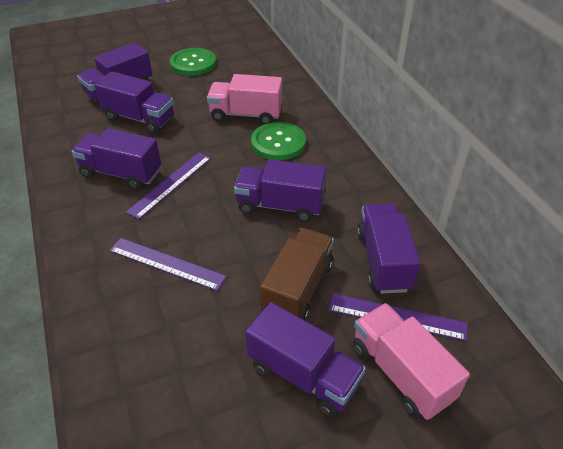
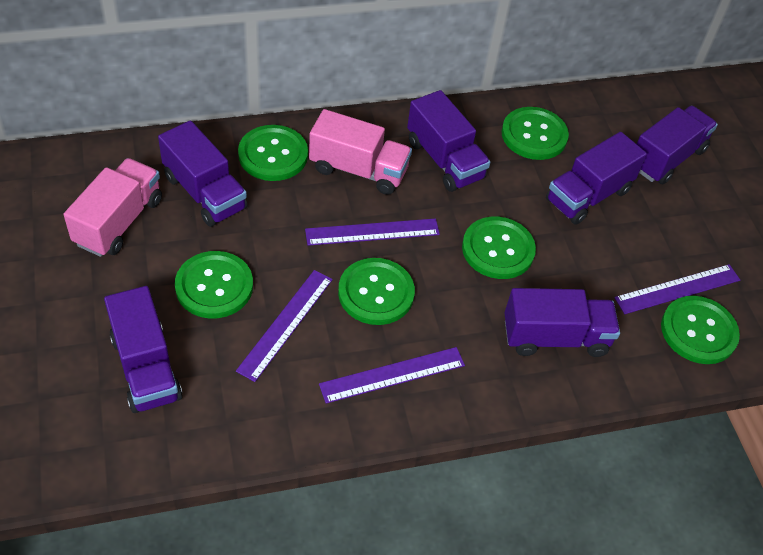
brown truck: [260,228,334,321] = 1 -> none = 0
green button: [170,48,216,76] [251,122,306,160] = 2 -> [175,251,253,319] [238,125,308,181] [338,258,415,325] [462,217,536,279] [502,107,569,160] [661,296,740,364] = 6
purple ruler: [109,238,227,291] [126,152,211,219] [329,294,468,341] = 3 -> [236,270,333,382] [305,218,440,246] [319,347,465,404] [614,264,740,314] = 4

